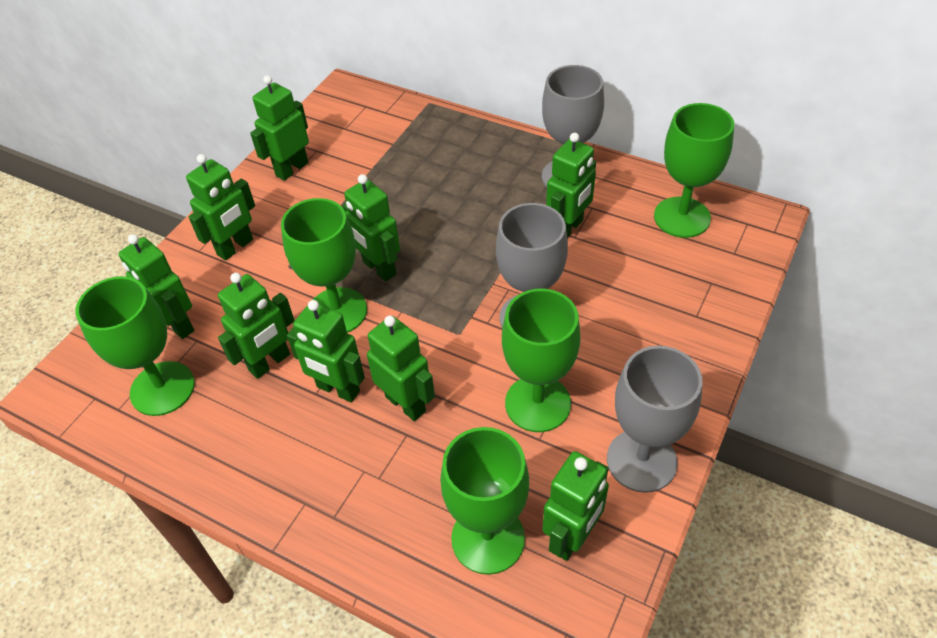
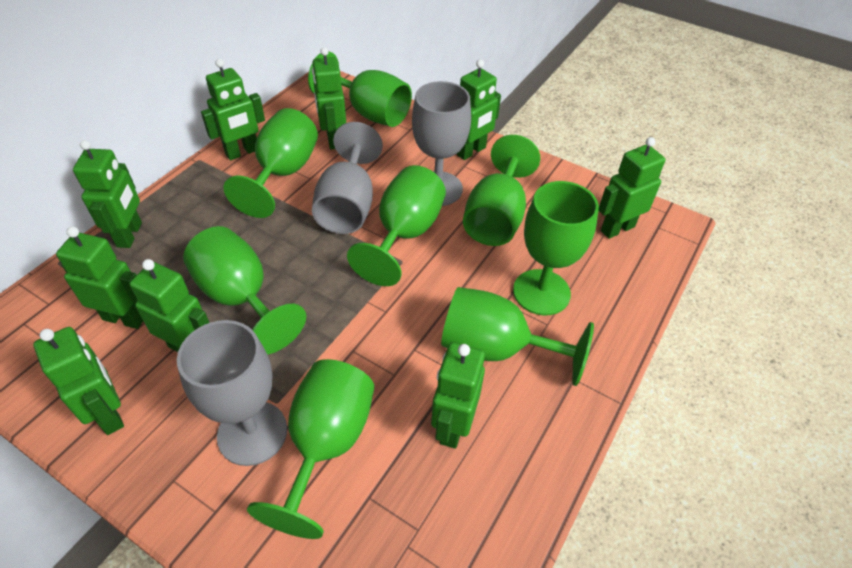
green goblet: [75,276,195,416] [281,198,367,333] [440,427,529,575] [502,289,581,432] [654,103,734,238] = 5 -> [183,226,306,355] [223,108,318,218] [247,359,374,539] [308,51,412,127] [347,165,446,286] [441,287,594,386] [463,135,540,246] [513,181,599,315] = 8

